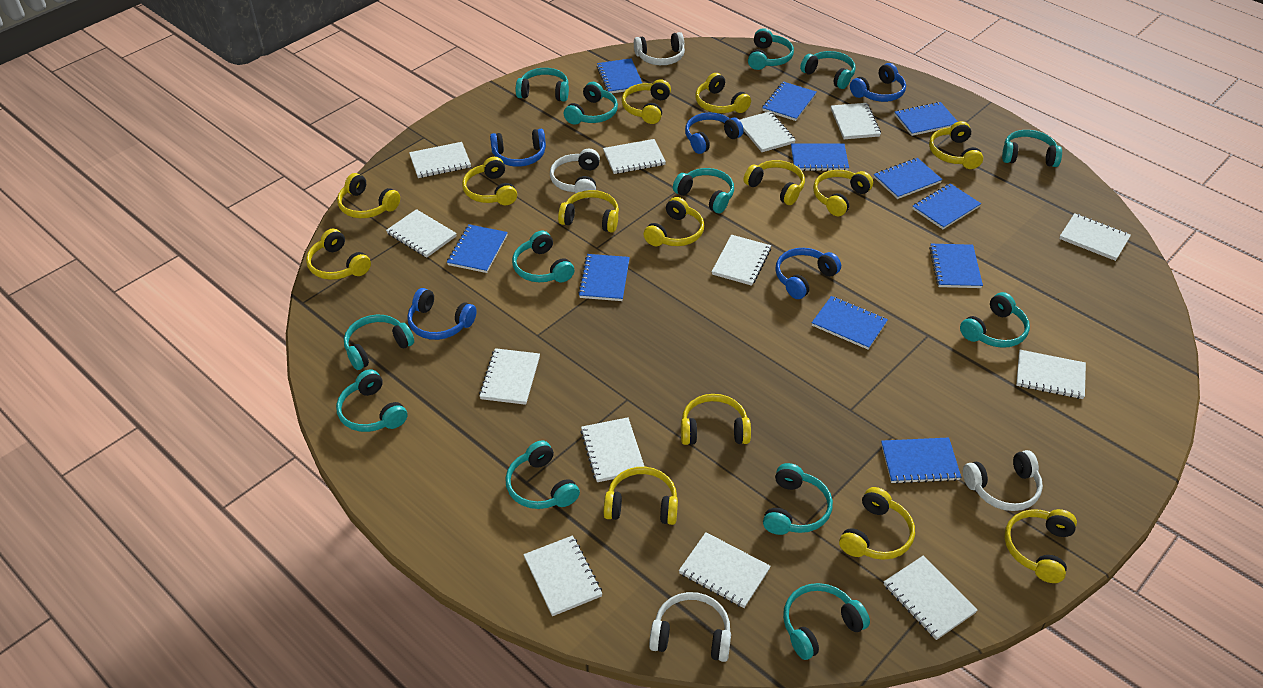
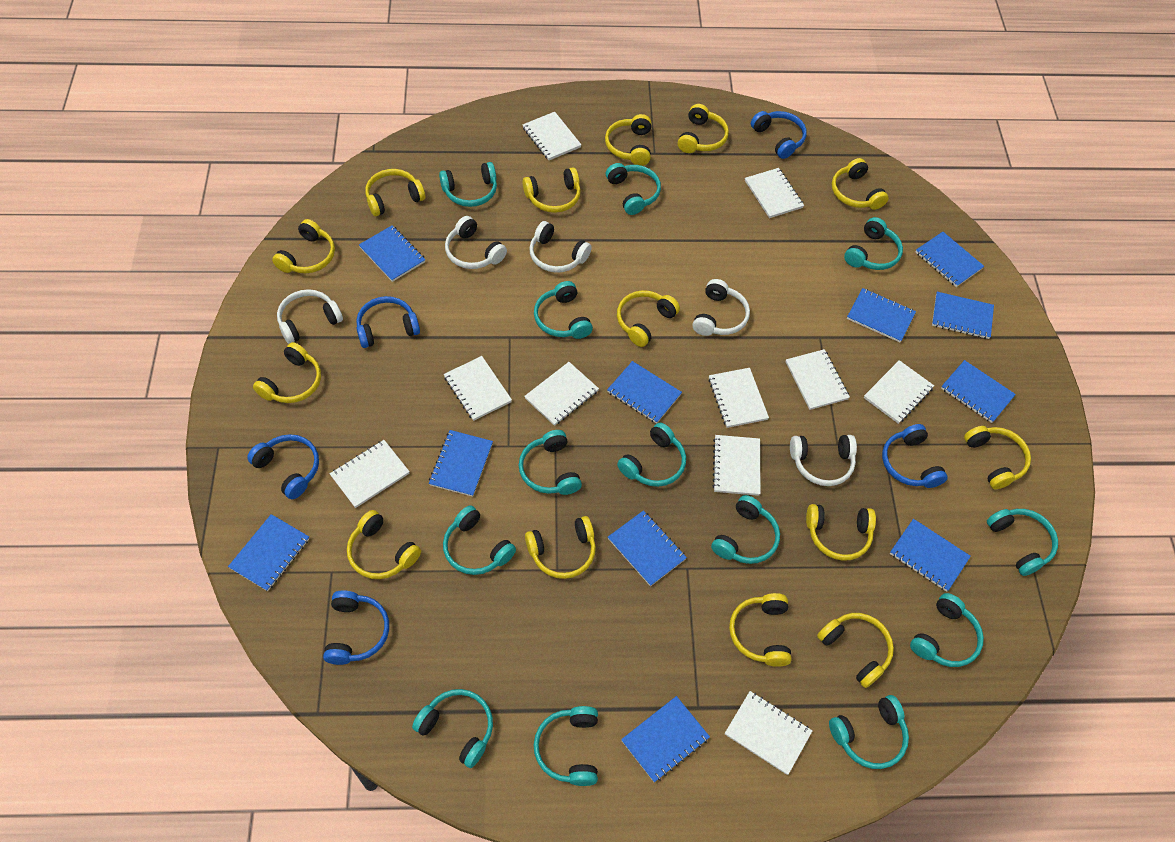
white headphones: [550,149,600,193] [634,32,685,65] [649,592,731,662] [963,450,1043,511] = 4 -> [277,289,343,344] [445,216,507,269] [529,221,592,273] [693,279,750,336] [790,435,857,486] = 5
white notebook: [386,209,457,258] [409,142,471,178] [479,348,540,405] [523,535,602,616] [580,417,645,482] [603,139,666,174] [679,532,771,608] [712,235,771,286] [739,111,796,152] [831,103,881,139] [884,555,978,640] [1016,350,1086,399] [1059,213,1131,261] = 13 -> [330,440,410,508] [444,356,512,421] [523,112,582,160] [524,362,599,426] [708,368,769,428] [713,435,761,496] [725,691,813,775] [745,168,804,218] [786,349,850,410] [864,360,934,424] = 10

